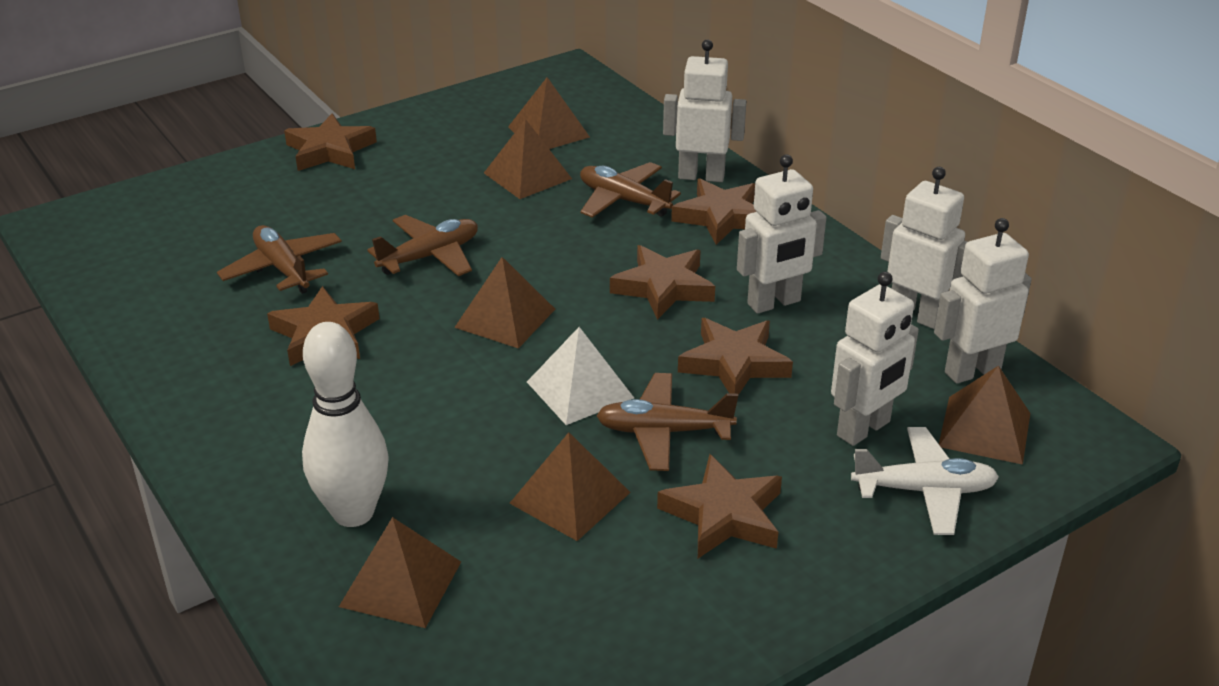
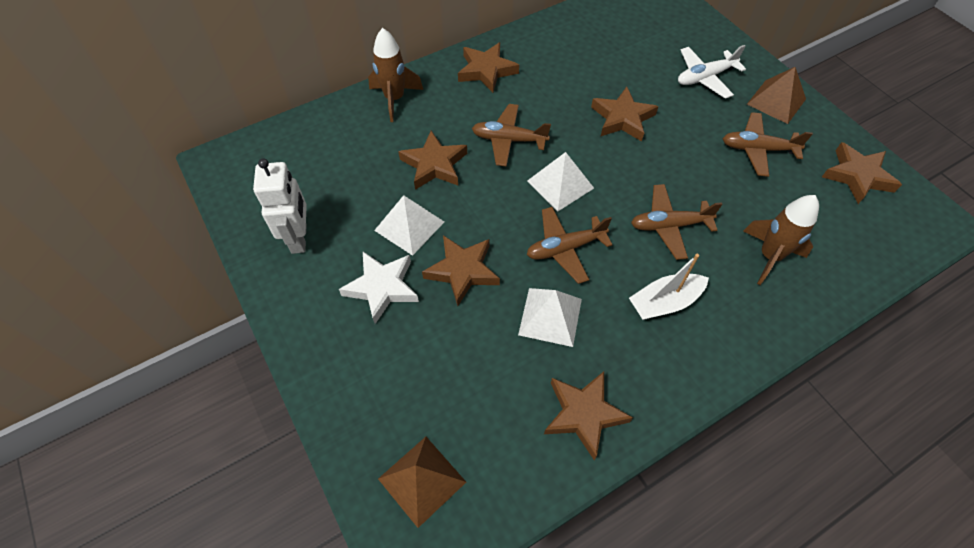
brown pyramid: [339,517,461,628] [454,257,555,349] [484,119,572,199] [508,77,590,149] [509,432,631,541] [939,365,1030,465] = 6 -> [378,437,466,528] [747,67,806,124] = 2
brown rocket: none = 0 -> [368,28,423,122] [743,195,819,285] = 2
white boat: none = 0 -> [629,254,709,320] = 1
white bowling pin: [302,322,389,527] = 1 -> none = 0
white pyramid: [527,327,634,425] = 1 -> [374,195,444,256] [518,288,582,347] [527,152,594,211] = 3
white robot: [663,39,747,182] [737,154,826,314] [831,272,919,446] [881,167,967,329] [934,218,1032,384] = 5 -> [253,158,307,254] = 1
white star: none = 0 -> [339,252,419,324] = 1

